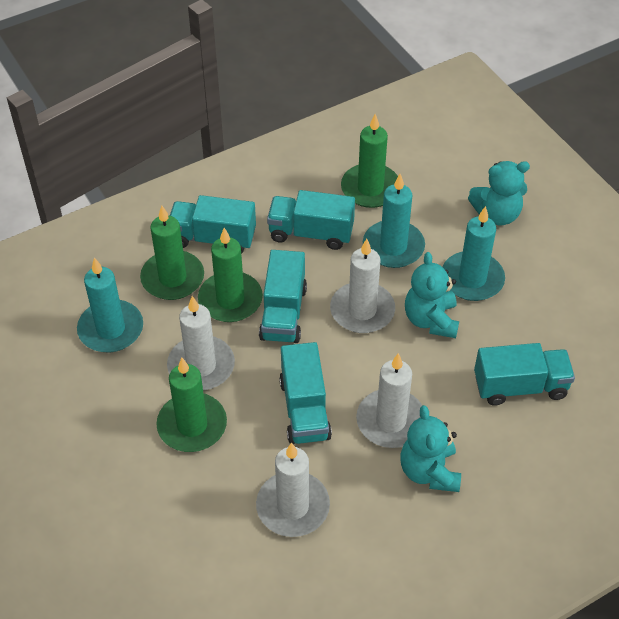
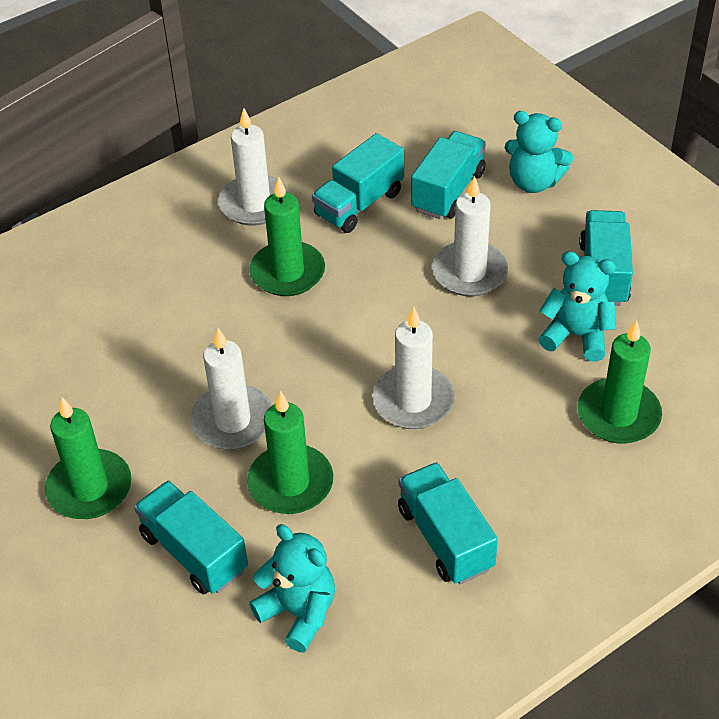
turquoise candle: [77,258,143,352] [363,174,425,268] [442,206,505,301] = 3 -> none = 0

